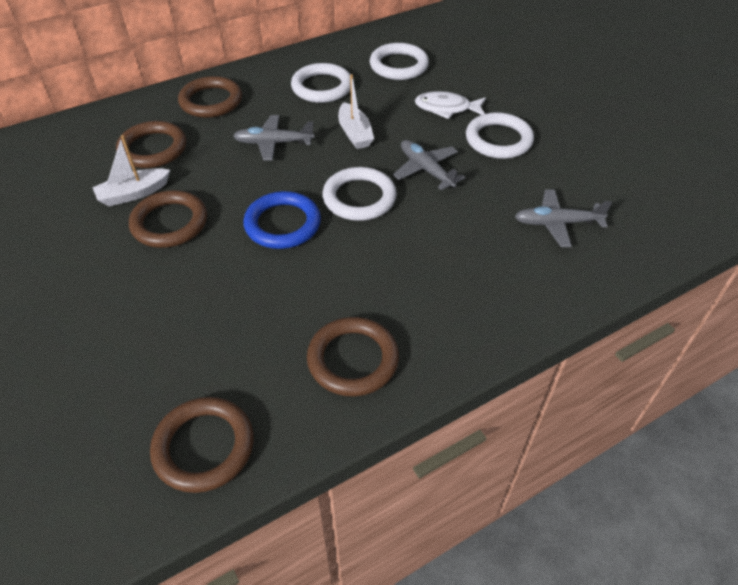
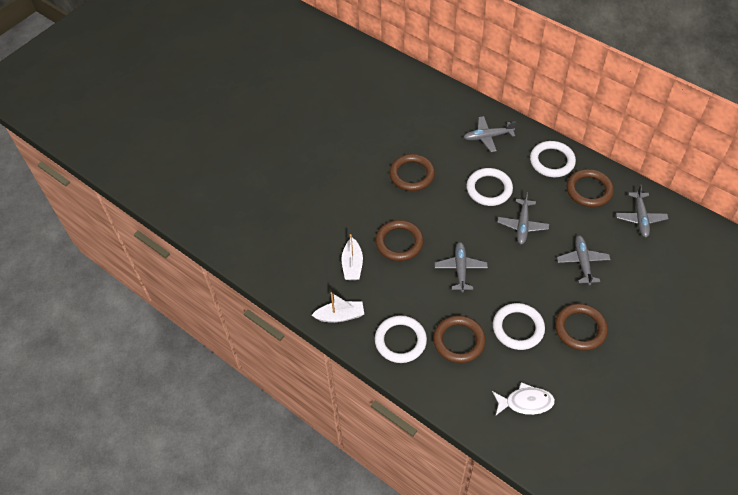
blue ring: [243,191,321,249] = 1 -> none = 0
grey plane: [233,115,315,160] [393,140,465,190] [515,189,612,247] = 3 -> [435,242,488,292] [464,116,516,152] [498,192,549,244] [557,235,611,285] [616,185,668,237] = 5

